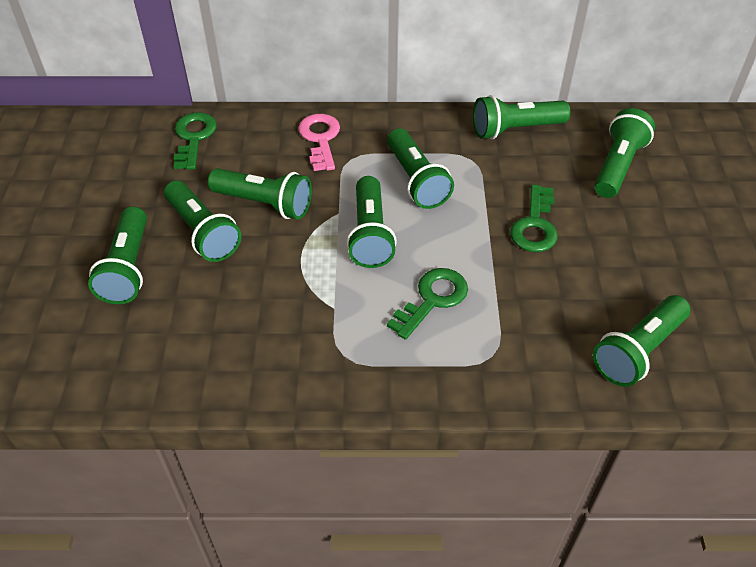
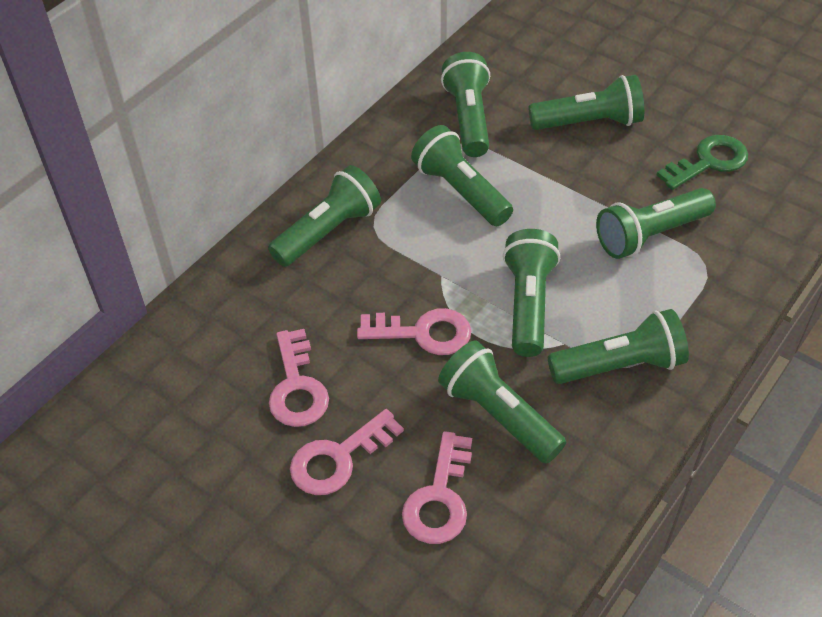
green key: [174,112,217,170] [387,268,468,340] [510,185,557,252] = 3 -> [657,135,748,190] = 1
pink key: [298,114,340,171] = 1 -> [269,329,329,427] [290,409,404,495] [357,308,471,355] [402,431,472,544] = 4

